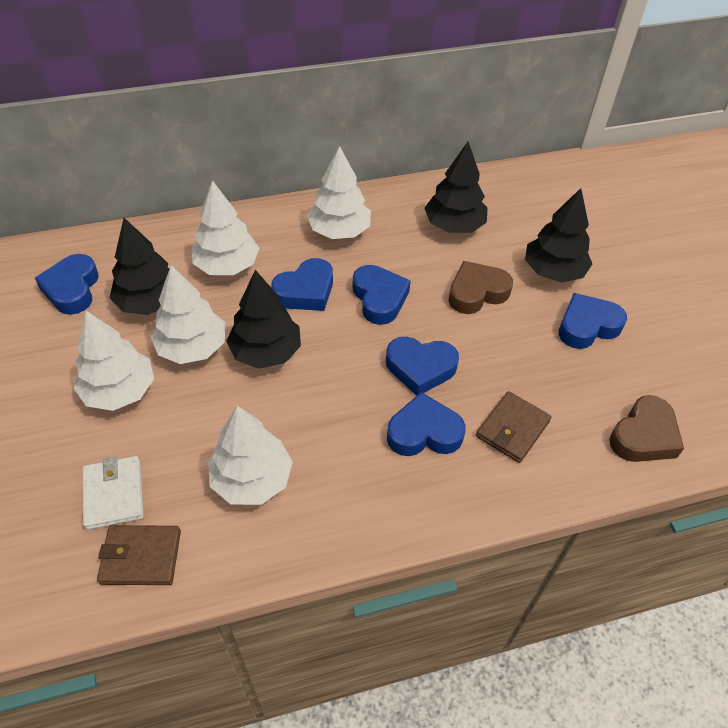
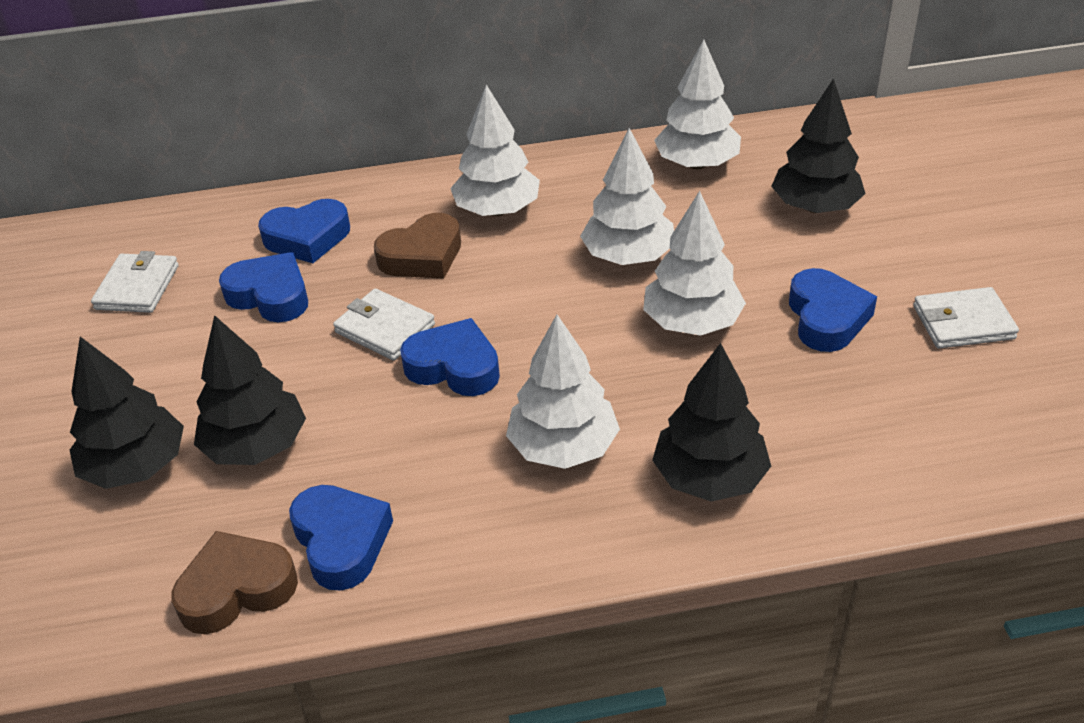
blue heart: [35,254,98,315] [271,258,333,311] [353,265,411,325] [386,337,459,396] [387,392,466,456] [559,293,627,349] = 6 -> [219,252,308,322] [258,199,350,263] [289,485,393,591] [400,318,500,396] [789,268,877,352] = 5
brown wallet: [97,525,181,585] [476,391,551,463] = 2 -> none = 0
white wallet: [83,456,144,530] = 1 -> [91,251,179,313] [333,289,435,361] [913,287,1019,349] = 3

